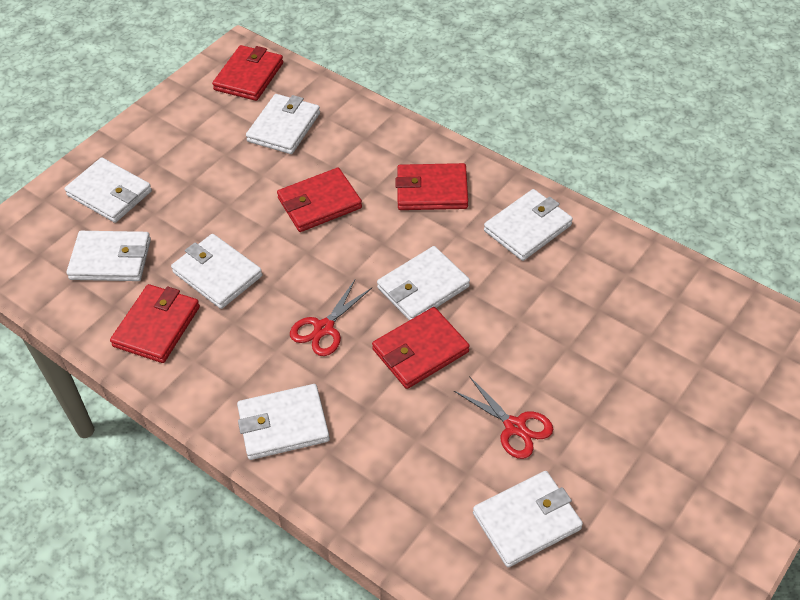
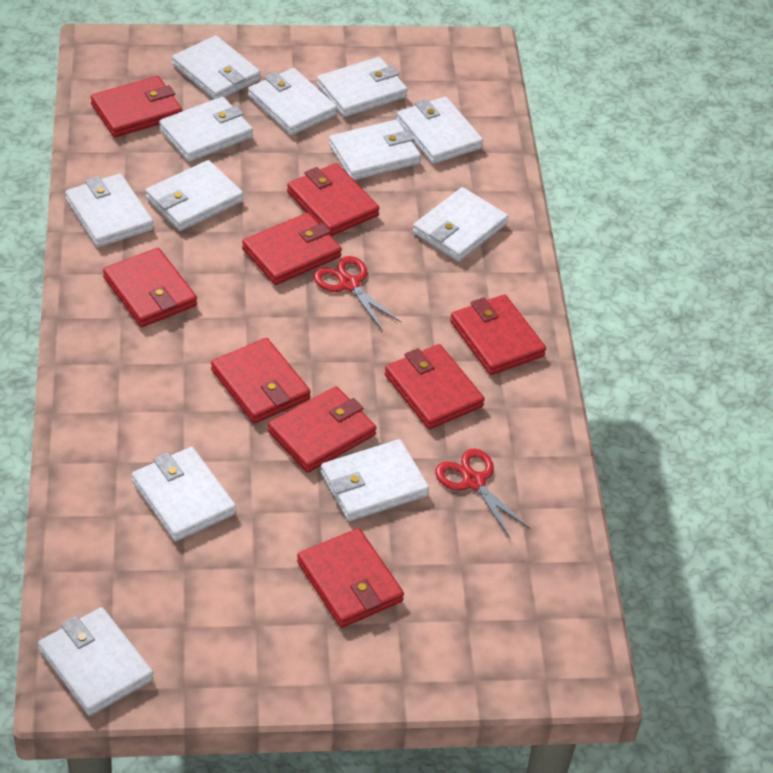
red wallet: [110,284,200,363] [212,45,283,101] [277,168,362,232] [372,307,470,389] [395,163,468,210] = 5 -> [91,76,182,137] [103,248,197,327] [211,338,311,424] [242,213,342,285] [268,386,376,473] [287,163,379,236] [297,528,404,628] [385,344,485,429] [450,295,546,375] = 9
white wallet: [64,157,152,223] [66,231,151,281] [171,234,262,309] [237,384,330,460] [246,94,320,154] [377,246,470,320] [473,471,583,567] [484,189,573,261] = 8 -> [38,607,153,716] [65,174,154,247] [132,447,236,541] [145,160,243,231] [159,97,253,162] [172,35,261,99] [248,68,337,135] [317,57,408,117] [321,439,429,521] [329,120,421,180] [397,97,483,164] [413,187,508,262] = 12

